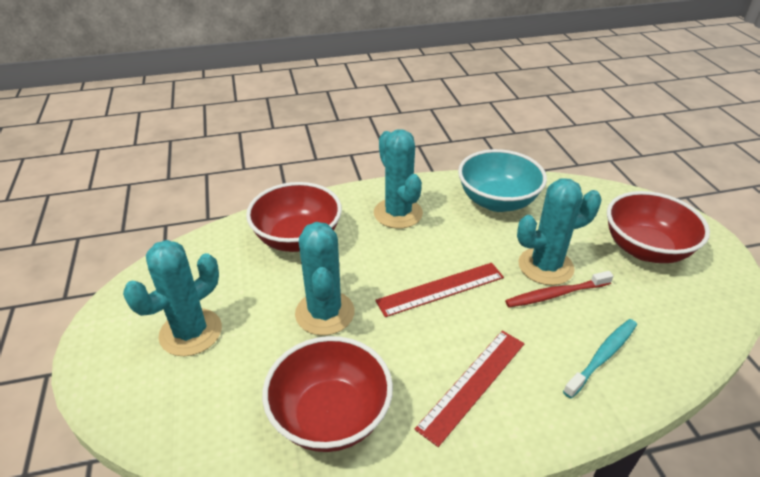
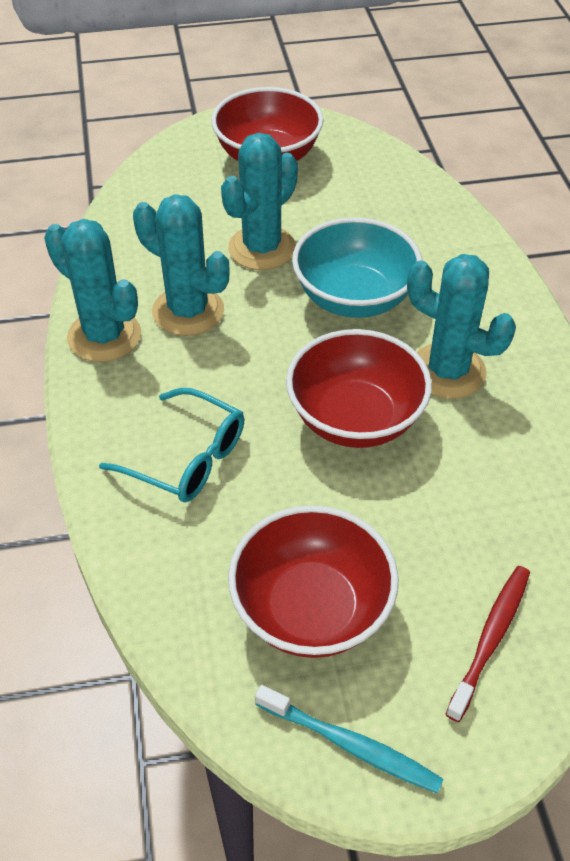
red ruler: [375,263,504,317] [415,330,525,447] = 2 -> none = 0
turquoise glasses: none = 0 -> [99,388,244,503] = 1

